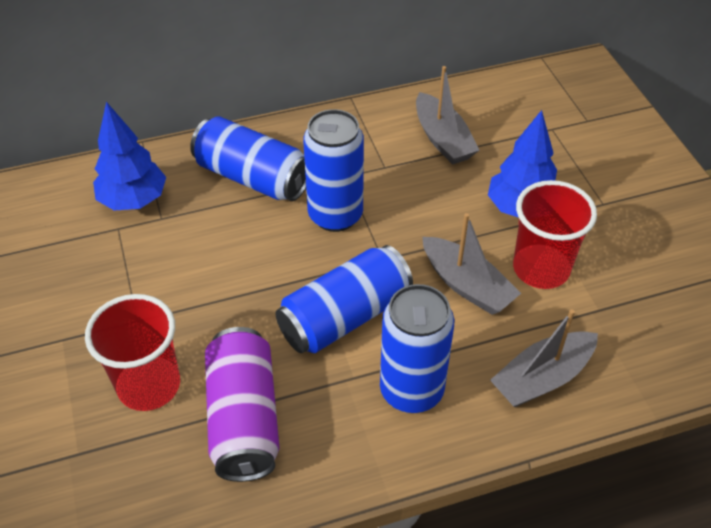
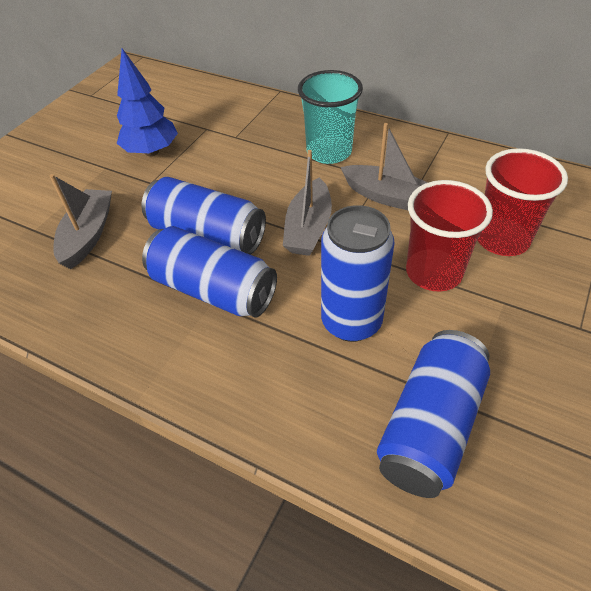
blue tree: [93,102,166,211] [488,110,557,218] = 2 -> [117,48,178,156] = 1
purple can: [205,327,280,482] = 1 -> none = 0
turquoise cup: none = 0 -> [298,70,363,164] = 1

